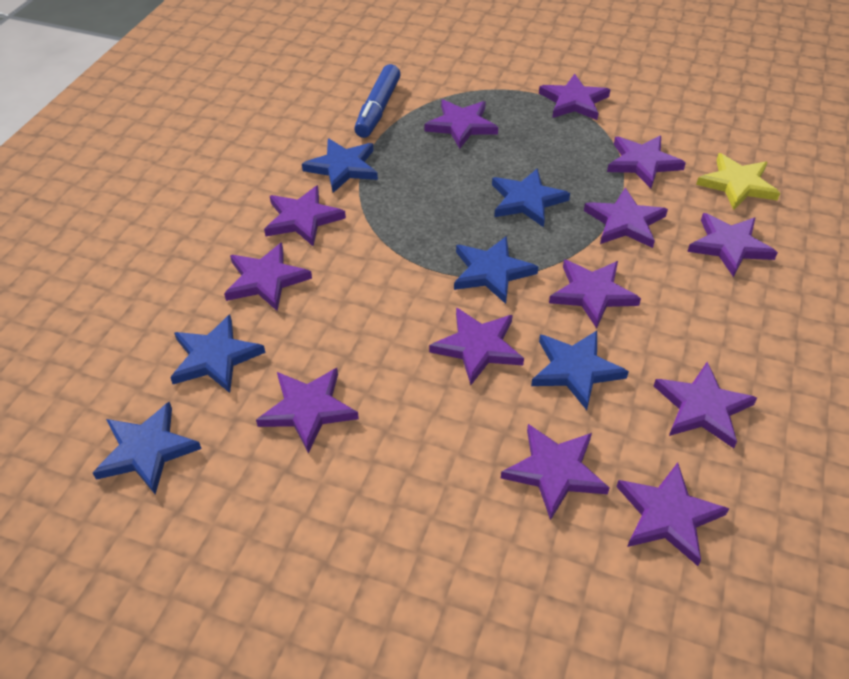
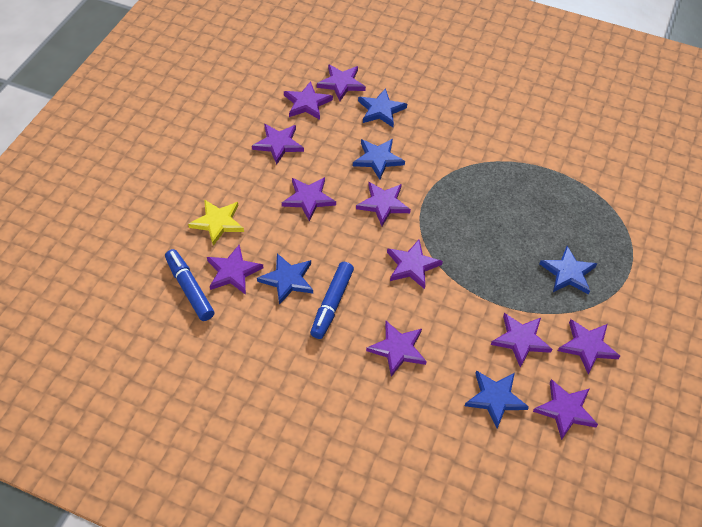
blue marker: [354,64,401,138] = 1 -> [165,249,214,321] [310,262,354,339] = 2
blue star: [93,402,202,495] [170,315,265,393] [302,138,378,193] [454,236,539,304] [492,168,570,227] [531,331,629,410] = 6 -> [257,253,313,305] [353,139,405,180] [358,88,407,127] [465,370,529,428] [539,246,597,295] = 5
purple star: [224,243,312,311] [256,368,359,453] [264,185,346,246] [424,100,498,149] [429,307,524,385] [501,424,609,520] [539,74,610,120] [549,260,641,329] [584,188,668,248] [607,136,686,188] [616,462,729,566] [654,362,757,448] [687,213,778,277] = 13 -> [207,245,263,295] [252,124,304,165] [282,177,336,221] [284,81,333,120] [317,64,366,101] [356,182,411,226] [366,321,427,377] [387,240,443,289] [491,313,553,368] [533,379,598,440] [558,319,620,374] = 11

